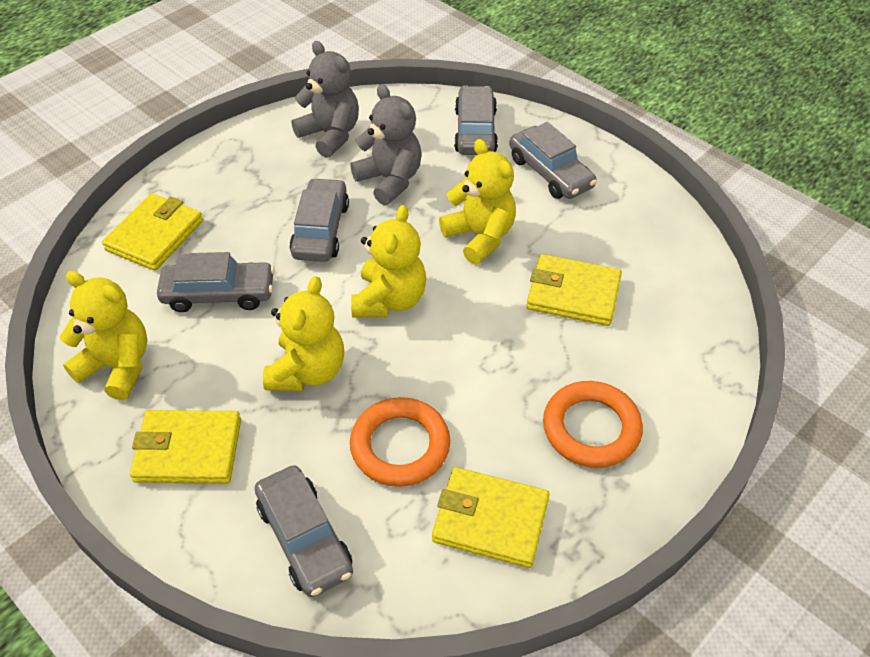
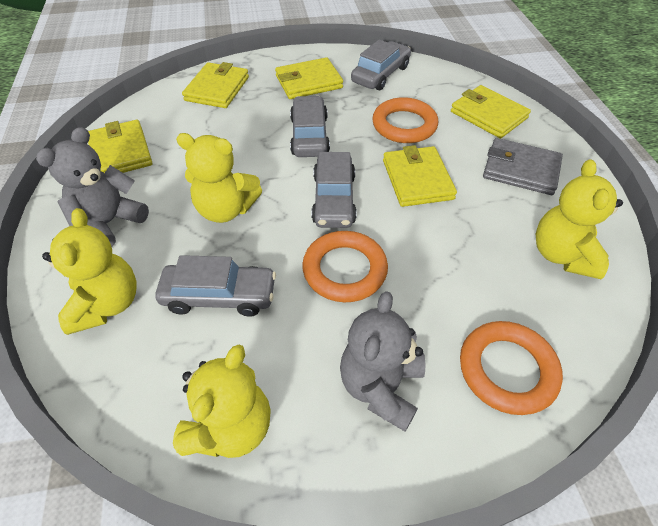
grey car: [157,252,275,312] [255,465,353,597] [289,178,349,262] [454,86,498,155] [509,122,597,199] = 5 -> [155,255,276,317] [290,96,330,157] [311,152,357,228] [351,40,411,90] = 4
grey wallet: none = 0 -> [483,138,563,195] = 1
orange ring: [350,397,450,487] [543,381,643,468] = 2 -> [302,231,388,302] [372,97,438,143] [460,321,563,415] = 3
yellow wallet: [102,193,203,271] [130,410,241,484] [432,467,550,568] [526,254,622,326] = 4 -> [88,120,152,173] [182,62,249,108] [275,57,343,99] [383,145,457,207] [451,85,531,139] = 5

